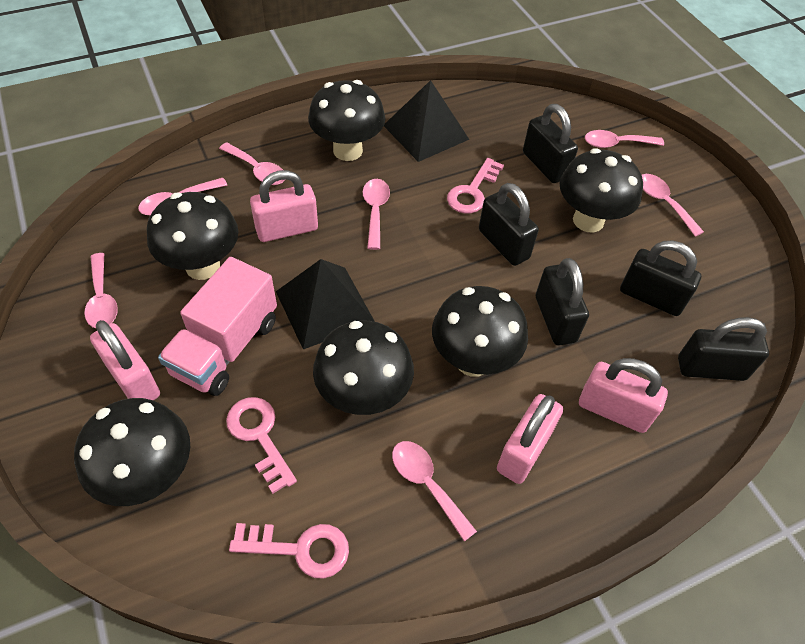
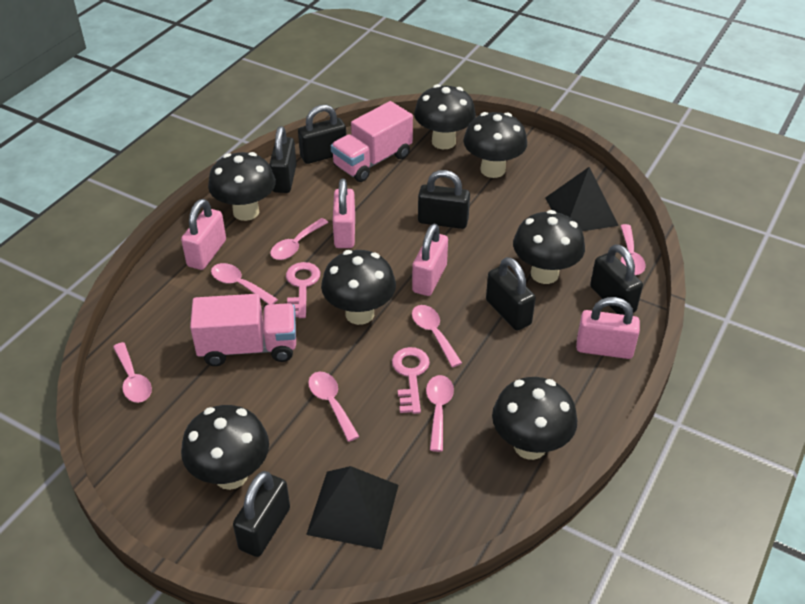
black mushroom: [74,398,190,506] [147,192,239,280] [308,80,385,161] [313,321,414,415] [432,286,528,377] [560,148,643,232] = 6 -> [181,405,269,490] [208,152,276,221] [321,250,396,325] [414,84,476,149] [464,112,527,178] [492,377,577,460] [513,210,585,284] = 7
black padlock: [479,183,539,266] [523,104,578,183] [536,258,589,346] [620,241,701,316] [678,317,769,381] = 5 -> [233,471,290,557] [269,126,297,193] [298,105,346,164] [418,170,470,229] [486,257,536,330] [590,244,643,315] = 6
pink key: [226,397,297,494] [229,523,349,579] [447,158,504,214] = 3 -> [286,262,320,318] [392,347,430,414] = 2
pink truck: [158,257,277,396] = 1 -> [190,294,296,366] [331,101,413,182] = 2

